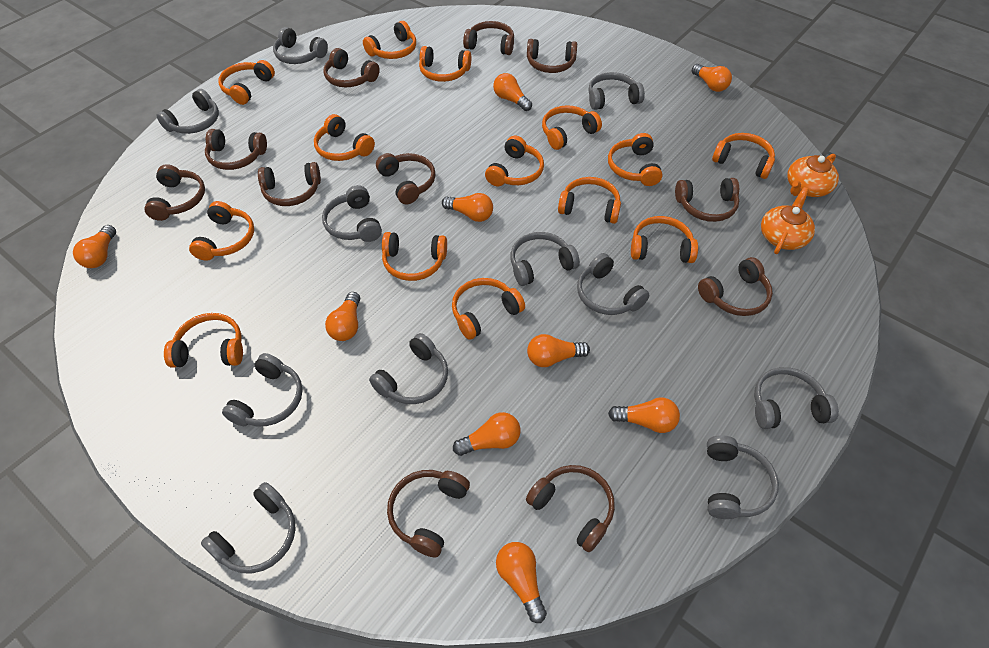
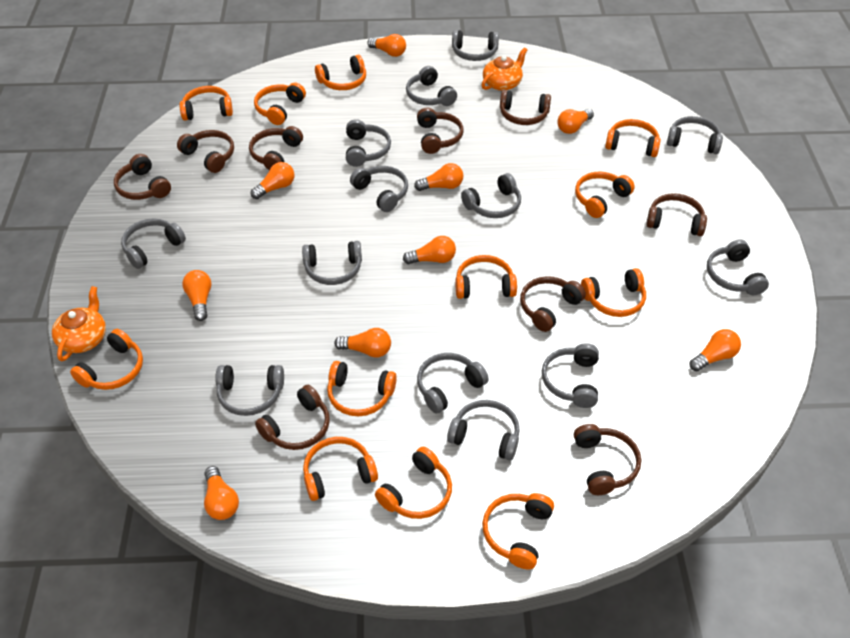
brown headphones: [144,164,205,221] [205,129,267,170] [258,162,321,206] [323,48,380,87] [376,153,436,204] [387,470,470,557] [463,21,514,55] [526,465,615,552] [527,39,577,73] [675,178,739,222] [698,257,773,316] = 11 -> [114,154,171,200] [177,130,234,173] [249,126,303,170] [255,385,330,450] [417,107,463,154] [500,90,551,125] [520,276,586,332] [574,424,641,495] [646,193,707,236] = 9
grey headphones: [156,89,219,134] [201,482,296,574] [222,353,303,426] [273,27,328,64] [322,185,382,242] [369,333,448,404] [510,232,580,286] [577,253,649,315] [588,72,645,110] [707,435,779,519] [754,367,839,429] = 11 -> [121,219,186,269] [215,365,284,416] [302,241,362,285] [346,119,391,167] [350,166,408,212] [406,66,457,106] [417,353,489,414] [447,400,520,461] [452,30,499,61] [461,173,521,218] [542,343,599,408] [667,116,723,154] [707,239,769,295] = 13
orange headphones: [164,313,243,368] [189,201,254,261] [218,60,275,105] [314,114,375,161] [363,21,416,59] [382,232,447,281] [419,46,471,82] [452,278,525,340] [485,136,544,186] [542,105,602,150] [558,177,621,224] [608,133,663,186] [631,216,698,263] [712,133,775,179] = 14 -> [70,329,143,390] [180,86,233,120] [254,82,306,125] [303,437,378,501] [315,55,366,90] [327,361,397,416] [375,447,452,519] [456,255,517,299] [482,493,554,569] [575,171,635,218] [581,268,646,317] [605,119,661,157] = 12

